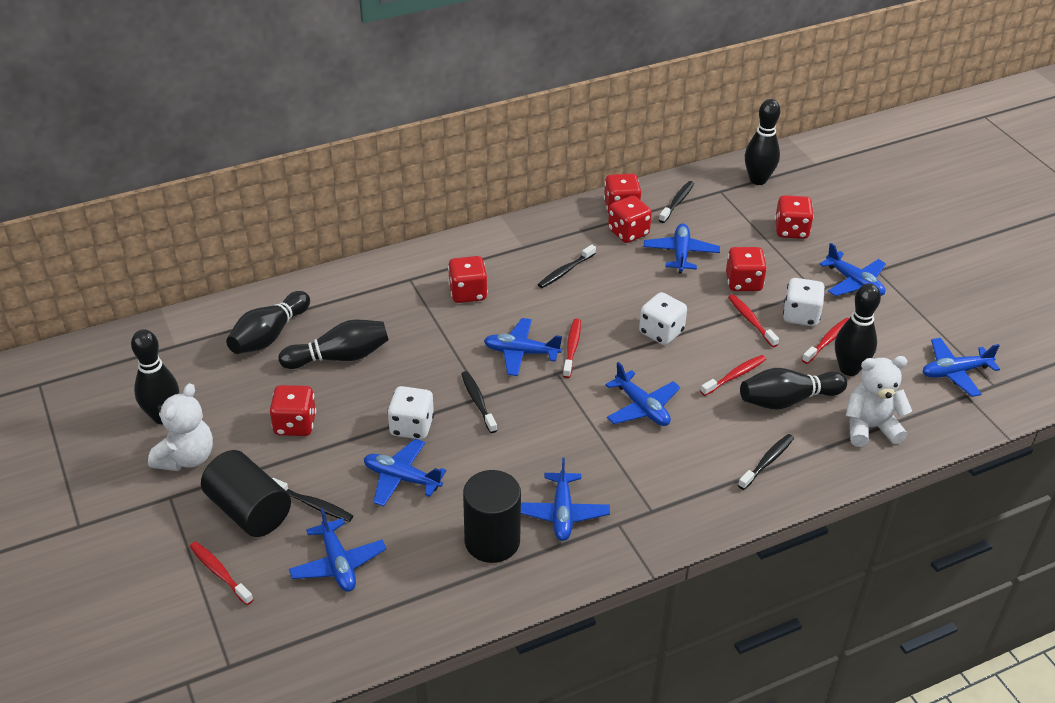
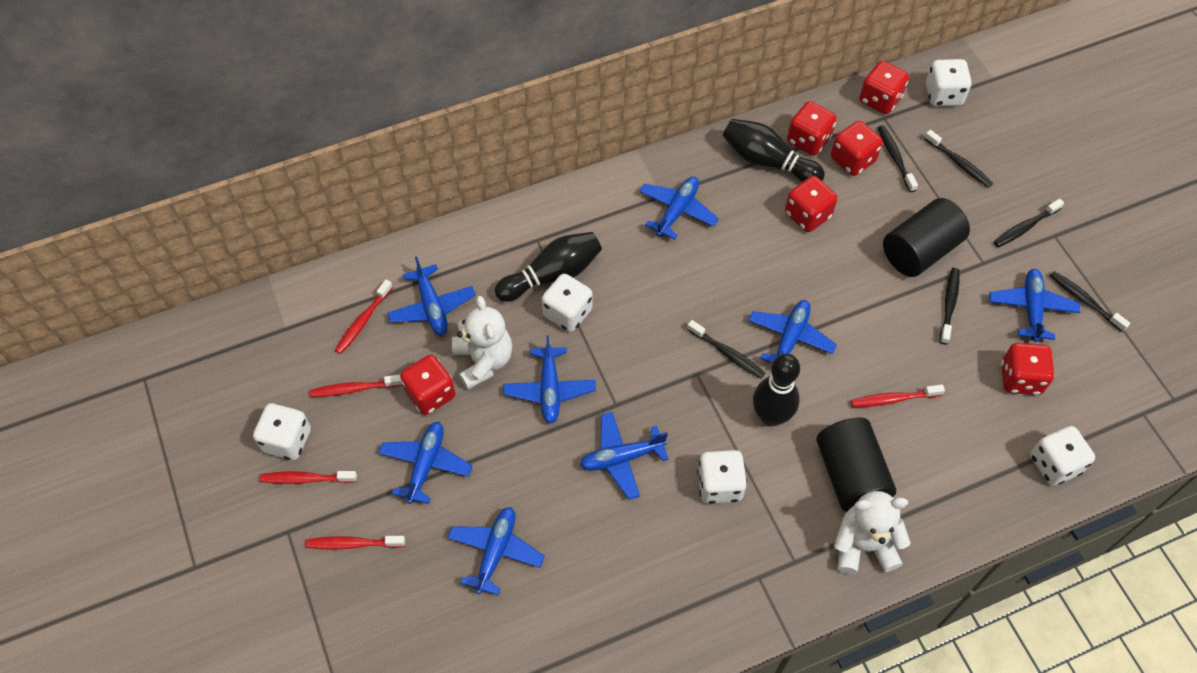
black bowling pin: [131,329,179,424] [226,291,310,354] [279,319,389,369] [740,368,847,410] [745,99,780,185] [835,283,881,376] = 6 -> [495,232,602,302] [723,119,825,182] [753,354,800,427] = 3
black toothbrush: [272,478,353,522] [461,371,497,433] [538,245,596,288] [659,181,694,223] [738,434,794,490] = 5 -> [687,320,765,379] [878,125,918,192] [924,130,993,188] [940,268,960,344] [994,199,1064,247] [1050,271,1130,332] = 6
white dice: [387,386,434,440] [639,292,687,345] [783,278,825,326] = 3 -> [253,403,311,460] [542,274,593,332] [697,450,747,504] [926,59,972,106] [1030,426,1095,486] = 5

